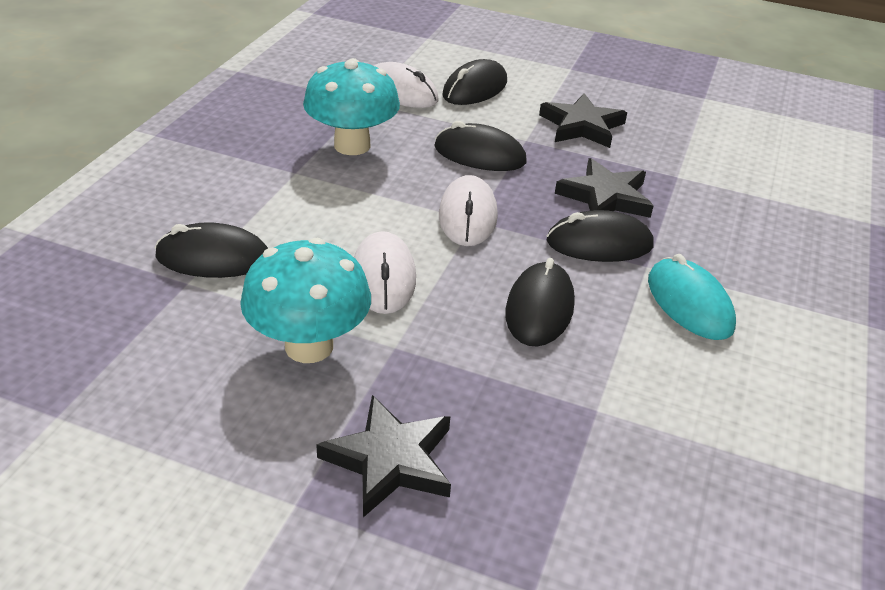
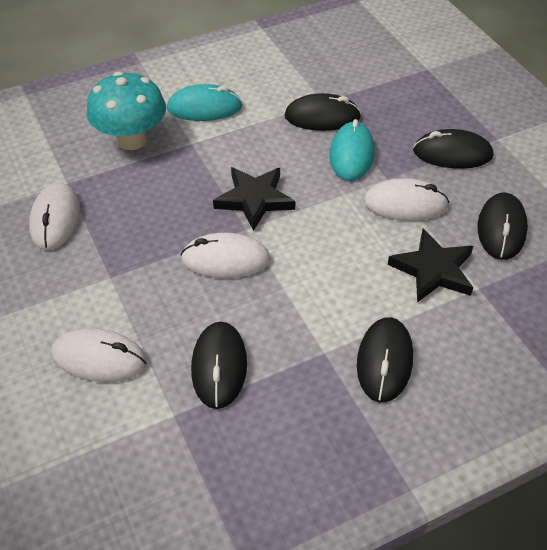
black star: [316,395,451,517] [539,93,627,148] [555,158,654,218] = 3 -> [213,167,296,231] [388,229,473,302] = 2
turquoise mouse: [648,254,736,340] = 1 -> [167,84,242,121] [330,119,374,181] = 2
turquoise mushroom: [240,238,371,363] [303,58,400,155] = 2 -> [87,71,166,150] = 1
white mouse: [354,231,416,314] [374,62,438,108] [439,175,498,246] = 3 -> [29,183,80,250] [51,328,147,382] [180,233,271,278] [363,178,449,221] = 4

